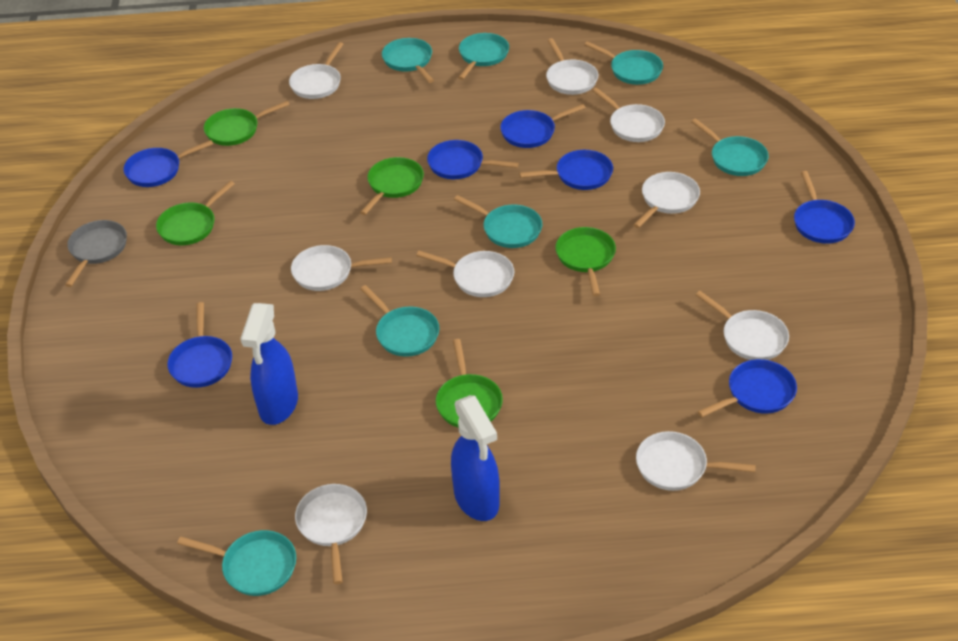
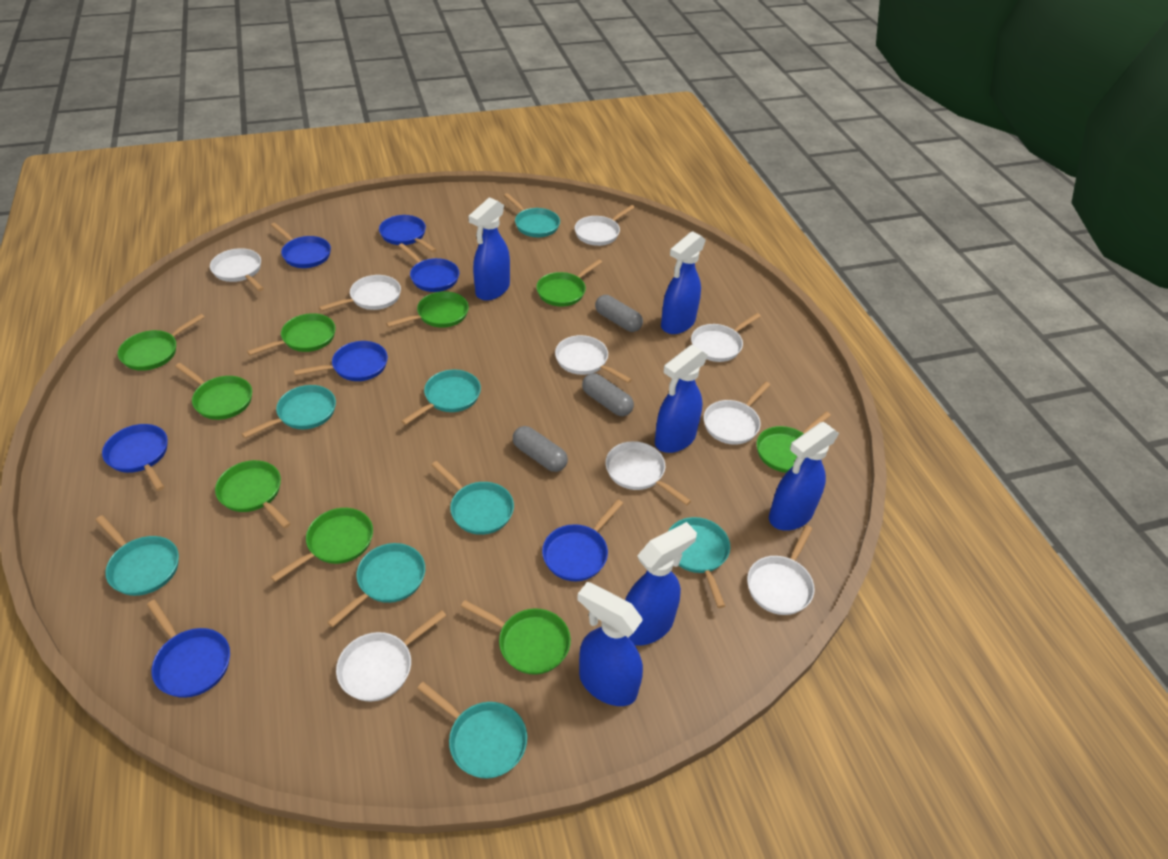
blue spray bottle: [240,303,298,425] [451,395,500,521] = 2 -> [468,197,510,301] [577,582,643,706] [625,522,697,646] [655,345,708,453] [661,231,706,334] [769,422,839,531] = 6
green pan: [156,181,235,245] [204,101,290,146] [360,157,424,215] [436,339,503,428] [555,227,616,296] = 5 -> [118,314,204,371] [175,363,252,420] [215,460,291,528] [247,313,336,355] [271,508,373,582] [386,291,469,328] [461,600,571,675] [536,259,602,307] [757,411,831,473] = 9
grey capsule: none = 0 -> [513,426,568,472] [582,373,634,416] [595,295,643,332] = 3
grey pan: [65,220,127,287] = 1 -> none = 0
turquoise pan: [177,530,296,596] [360,285,439,357] [382,38,434,83] [454,195,542,248] [458,33,509,80] [584,41,663,85] [691,119,769,176] = 7 -> [96,515,179,596] [242,385,336,438] [327,543,425,627] [401,369,481,425] [417,682,527,779] [432,461,514,535] [504,193,560,237] [668,517,730,608] = 8

